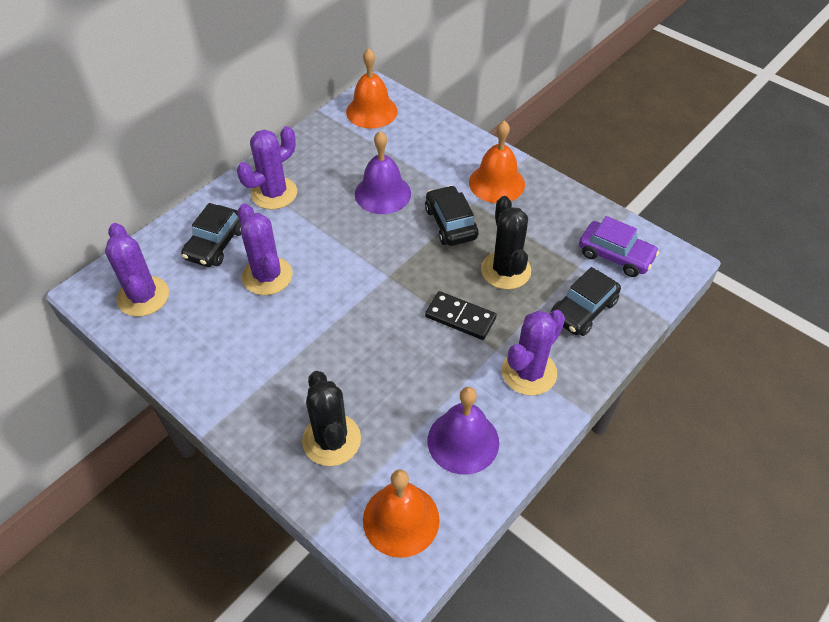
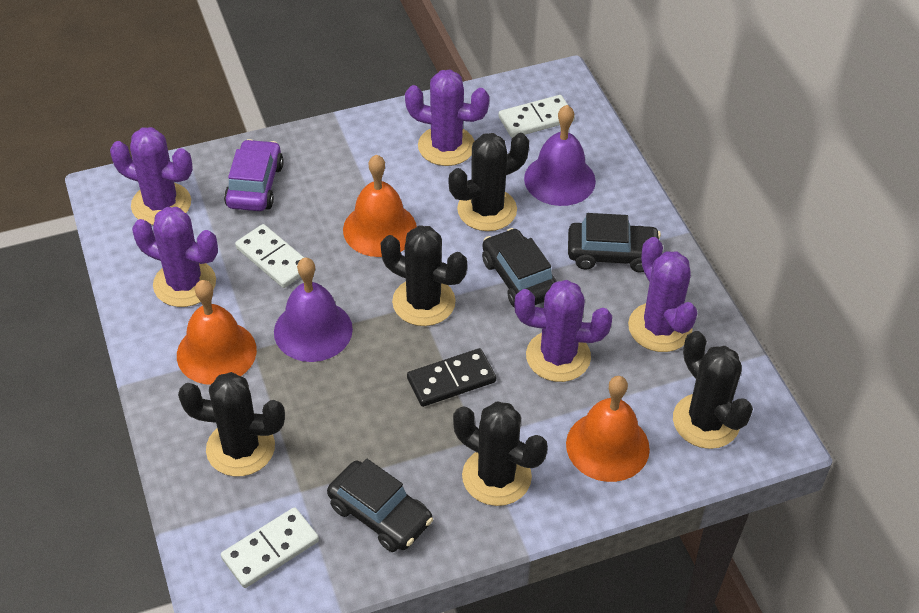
black cactus: [302,371,361,466] [481,196,531,290] = 2 -> [178,372,285,477] [381,225,467,326] [449,133,529,231] [453,402,548,506] [673,331,753,449] = 5
purple cactus: [105,223,169,317] [237,126,297,210] [238,203,292,295] [502,310,565,396] = 4 -> [110,127,193,225] [132,207,218,307] [405,69,490,166] [514,280,612,382] [628,237,697,352] = 5
white domino: none = 0 -> [221,507,319,588] [235,224,304,288] [499,95,575,138] = 3

